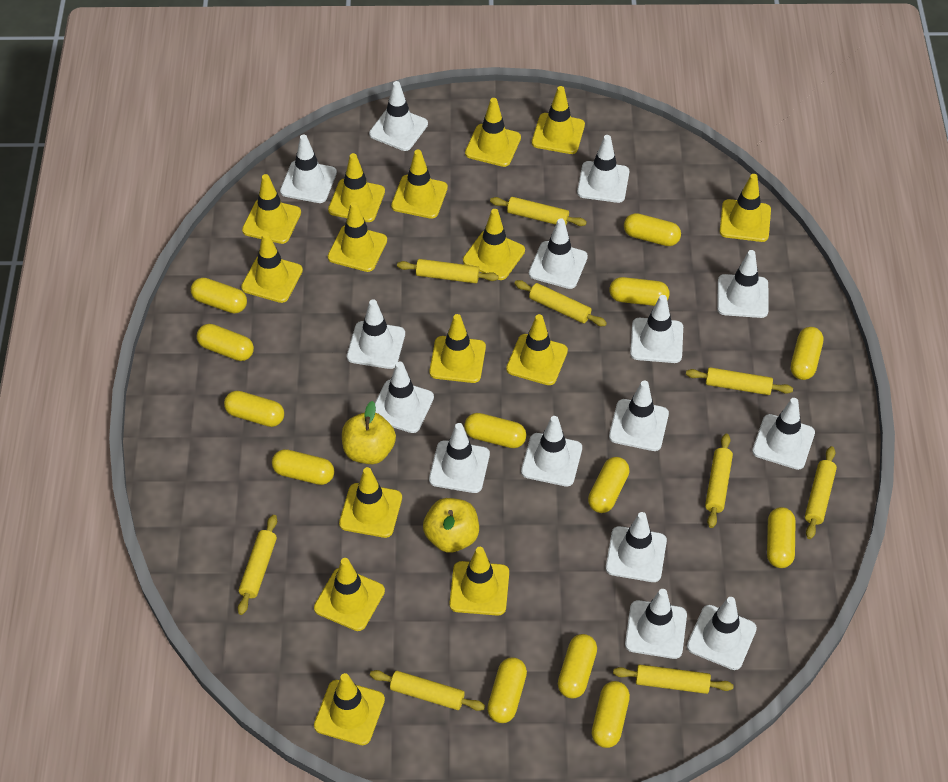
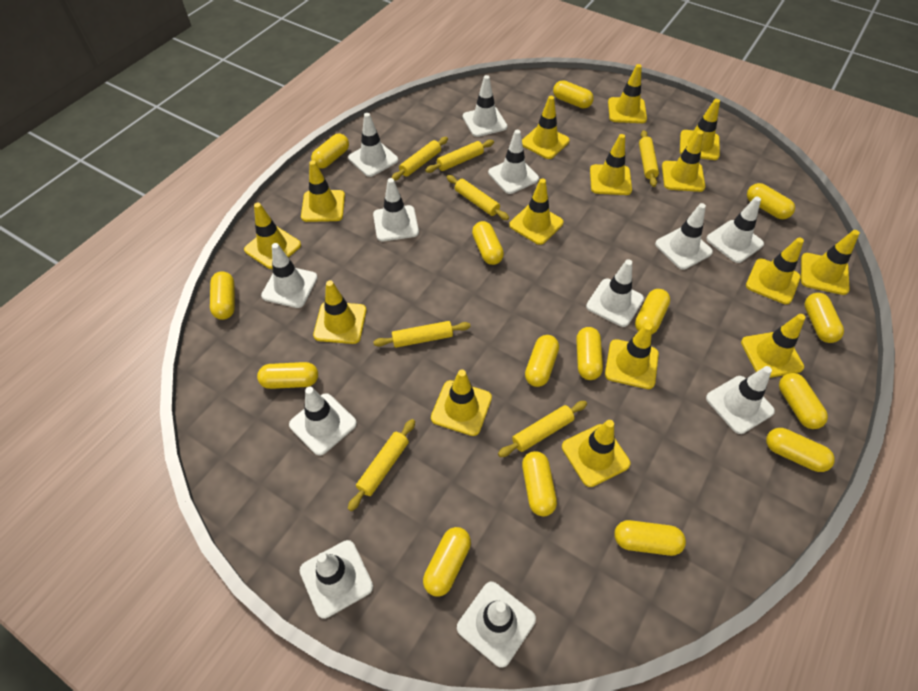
white traffic cone: [280,134,337,203] [347,299,405,369] [369,81,428,151] [375,361,434,433] [429,423,490,493] [521,416,582,486] [529,218,588,289] [577,135,629,203] [606,512,667,582] [609,381,669,451] [625,589,687,659] [630,295,683,363] [687,597,757,670] [717,250,768,318] [752,398,815,470] = 15 -> [261,243,318,308] [289,387,357,456] [300,540,373,619] [348,113,398,177] [373,178,419,241] [457,582,536,668] [463,75,507,137] [488,130,539,194] [586,259,644,327] [655,203,713,270] [706,197,764,263] [706,366,775,434] = 12
yellow apple: [342,401,396,464] [423,498,479,553] = 2 -> none = 0
yellow capsule: [191,277,247,313] [197,324,254,361] [224,391,284,427] [272,449,334,485] [464,413,526,448] [487,657,527,723] [558,634,597,699] [588,457,630,513] [592,681,630,748] [609,277,670,306] [624,213,681,246] [767,507,796,568] [791,327,823,380] = 13 -> [210,271,235,320] [257,362,318,389] [311,133,349,169] [423,527,471,596] [472,221,504,265] [522,451,557,517] [525,335,559,387] [553,80,594,109] [576,327,603,380] [614,520,686,556] [635,289,670,334] [747,183,795,219] [766,428,835,472] [779,373,828,429] [804,293,844,343] = 15
yellow rolling pin: [238,515,277,615] [370,670,485,711] [397,259,498,283] [490,197,587,226] [514,280,607,326] [613,665,734,694] [686,367,793,395] [705,434,733,528] [805,446,837,539] = 9 -> [348,419,415,511] [373,321,471,348] [392,137,448,181] [425,140,494,173] [447,175,509,220] [498,401,587,457] [639,130,659,187] = 7

